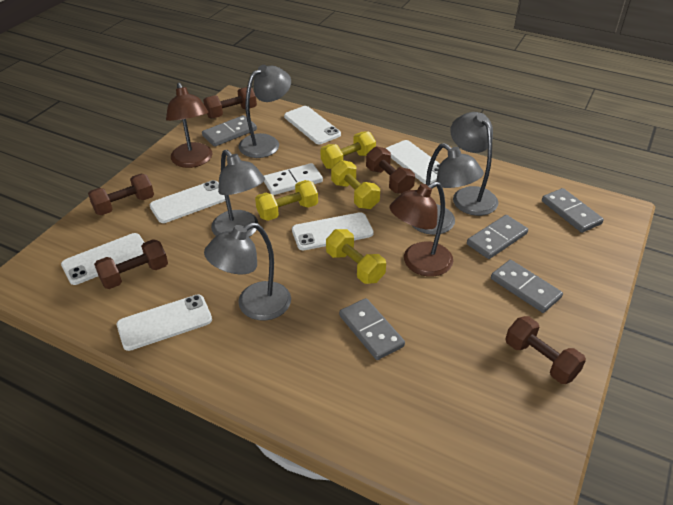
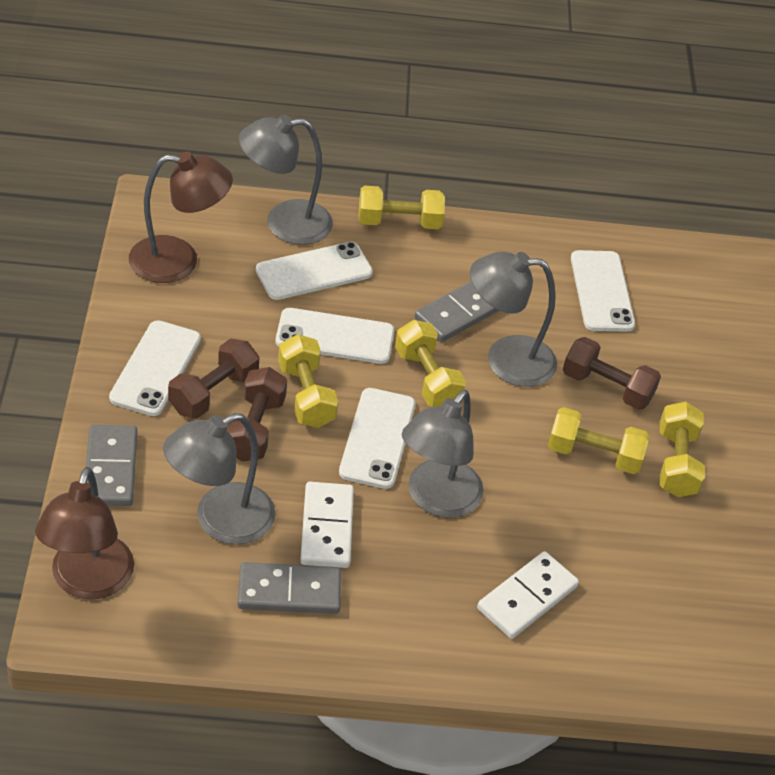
brown dumbbell: [88,174,154,215] [94,239,168,289] [203,87,257,118] [366,146,415,194] [506,316,586,384] = 5 -> [168,339,259,418] [226,367,287,462] [563,337,661,410] = 3
grey domino: [202,115,257,147] [339,298,405,360] [467,215,528,259] [491,260,563,313] [542,188,604,233] = 5 -> [86,425,137,506] [237,562,341,614] [414,281,499,342] = 3
grey lamp: [204,222,291,321] [211,150,265,237] [239,65,291,158] [413,143,484,235] [450,112,498,216] = 5 -> [163,413,276,545] [239,114,333,245] [402,390,484,518] [470,251,557,387] = 4
white domino: [264,163,323,195] = 1 -> [300,482,354,568] [477,551,579,639] = 2
white phone: [61,233,145,285] [117,295,212,351] [150,180,226,223] [284,106,341,144] [292,212,373,250] [386,140,440,184] = 6 -> [109,320,201,416] [256,242,373,300] [276,308,394,364] [339,388,415,489] [571,250,635,332] = 5
yellow dumbbell: [255,180,318,221] [321,131,376,169] [326,229,386,284] [331,160,380,209] = 4 -> [278,334,338,428] [358,186,445,229] [395,320,466,407] [548,407,649,474] [660,402,705,497] = 5

